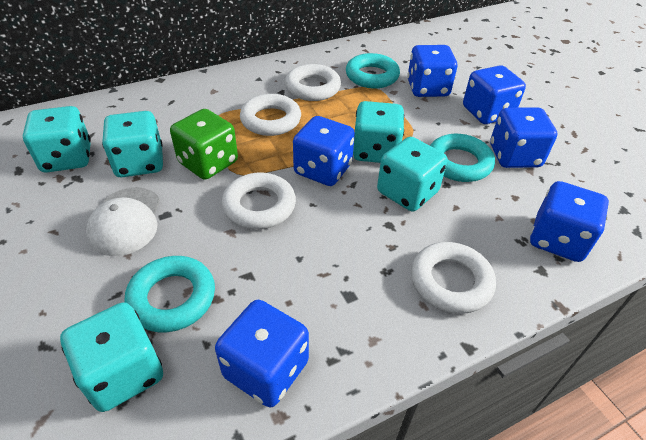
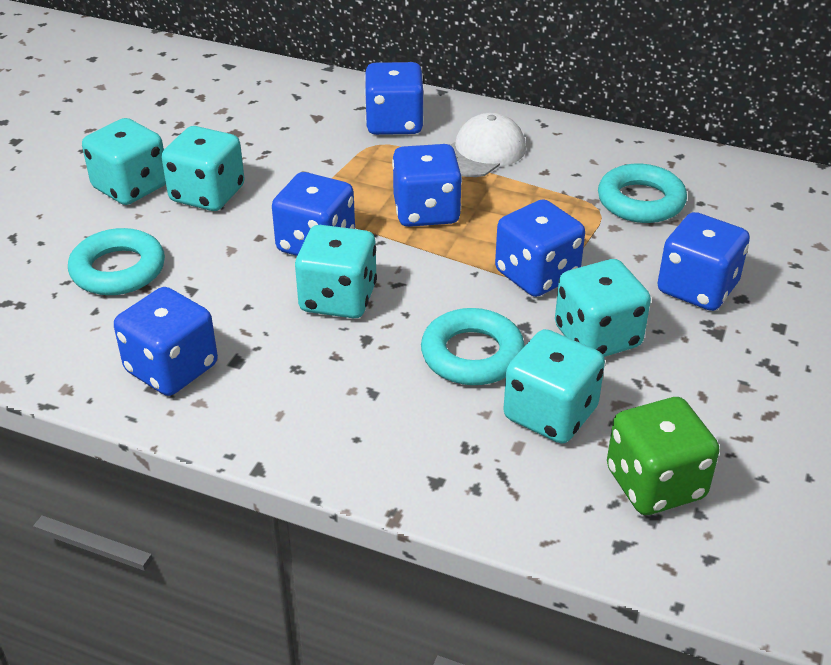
white ring: [221,173,296,229] [240,94,301,136] [285,64,341,101] [411,242,496,314] = 4 -> none = 0

